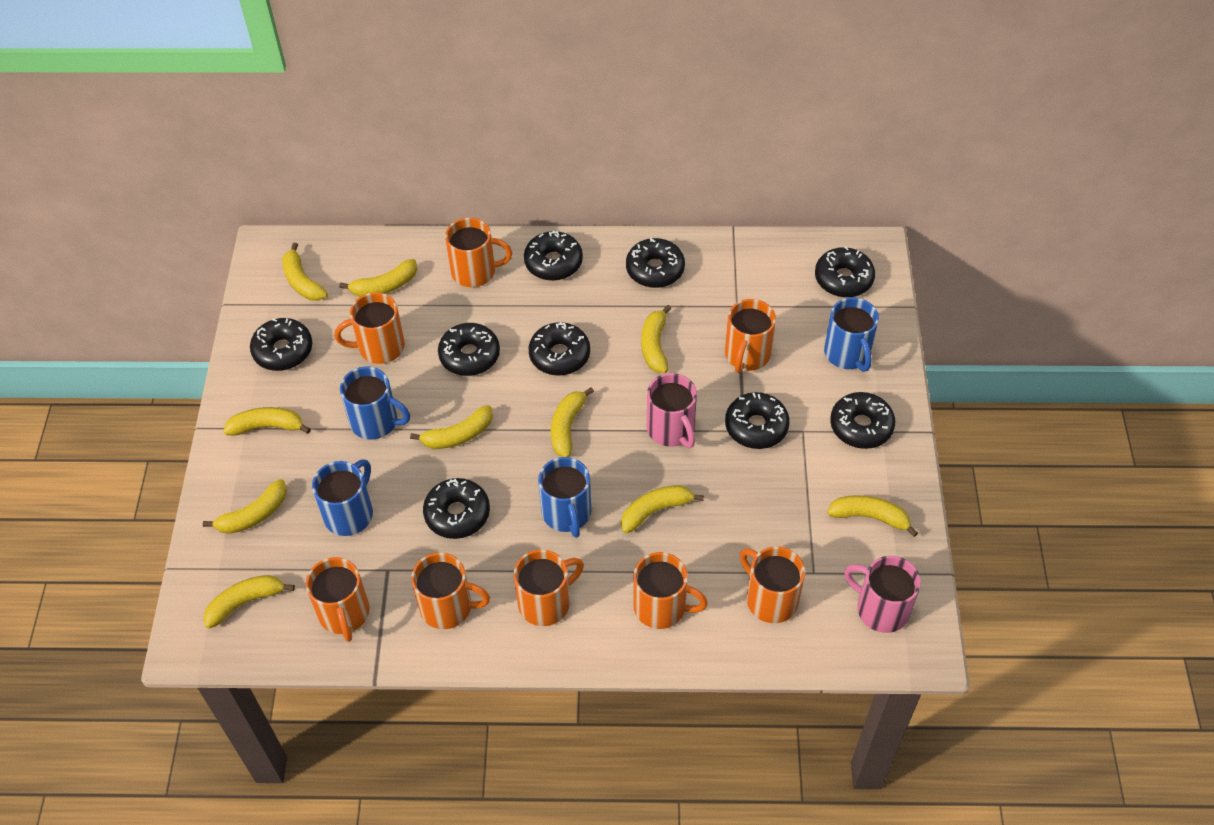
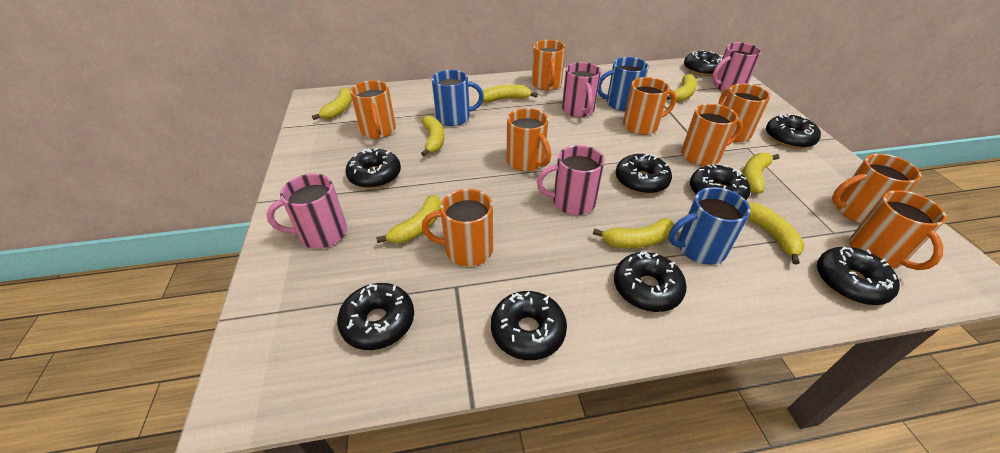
blue mug: [312,459,373,536] [340,367,410,440] [538,457,591,538] [824,297,879,372] = 4 -> [432,70,484,126] [598,57,649,111] [669,187,751,265] = 3
orange mug: [306,557,370,642] [334,292,405,364] [411,552,490,629] [445,218,512,287] [514,549,584,626] [633,552,708,629] [725,299,776,373] [740,546,805,623] = 8 -> [350,80,396,139] [422,189,493,266] [507,108,551,172] [532,40,566,90] [623,77,676,135] [681,104,743,166] [718,83,770,142] [832,154,921,224] [849,190,947,270] = 9
pink mug: [647,373,697,448] [844,556,921,633] = 2 -> [266,174,347,249] [537,145,605,215] [562,62,601,117] [712,42,762,91] = 4
yellow banana: [203,479,287,534] [203,575,295,629] [223,407,311,435] [282,243,328,301] [339,259,417,297] [410,405,493,449] [551,387,594,457] [621,485,704,533] [641,305,671,373] [827,495,918,537] = 10 -> [312,87,352,120] [376,195,441,244] [421,116,444,157] [483,84,538,102] [593,218,674,249] [667,74,697,102] [742,153,780,194] [747,202,804,265] = 8

